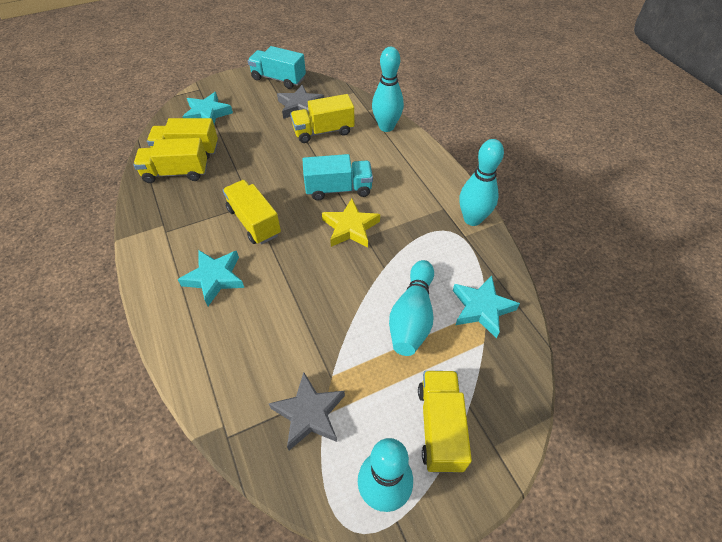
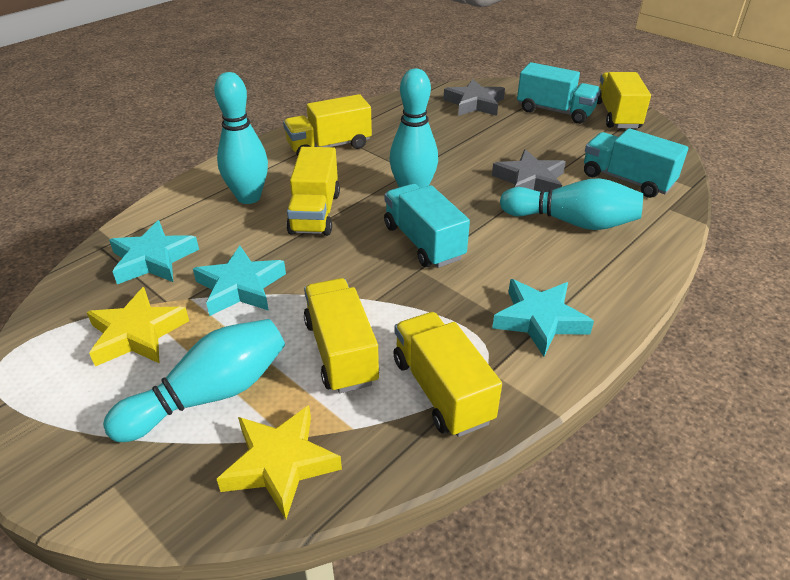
turquoise truck: [248,46,306,89] [302,154,373,201] = 2 -> [384,184,470,268] [517,62,601,124] [584,128,688,198] = 3
yellow star: [322,199,380,248] = 1 -> [87,287,189,366] [217,405,342,519] = 2

